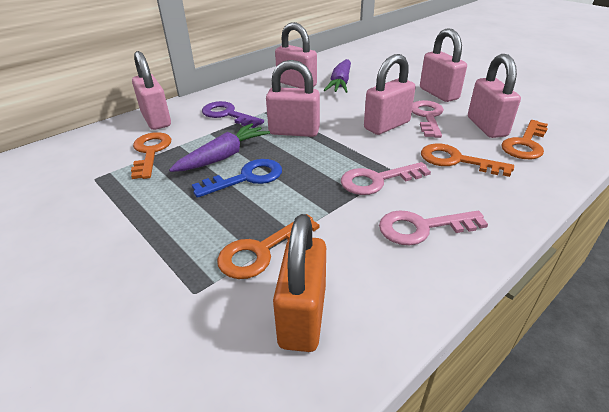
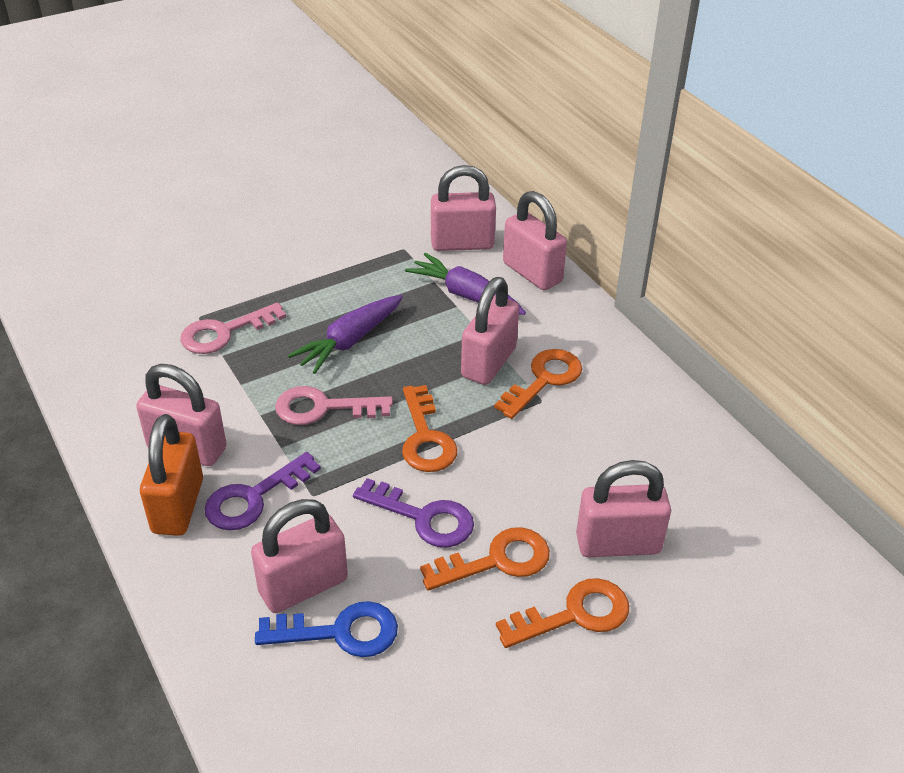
pink key: [341,162,431,195] [379,210,488,245] [412,100,444,138] = 3 -> [180,302,286,354] [275,386,393,425] = 2
purple key: [202,101,264,128] = 1 -> [204,452,321,530] [353,478,474,548] = 2

